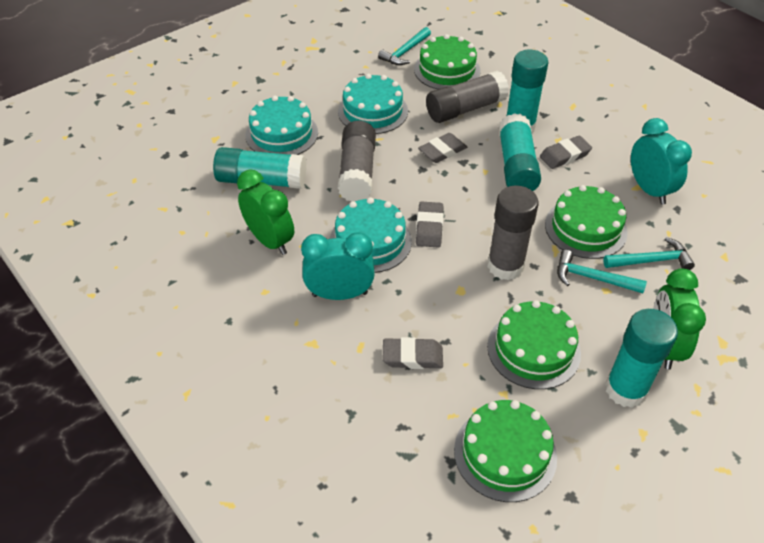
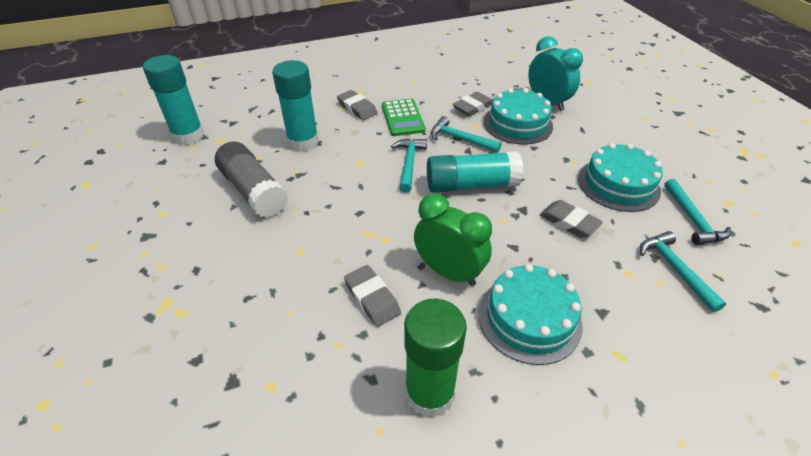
green cake: [414,34,480,89] [454,400,557,502] [487,300,581,389] [545,185,628,259] = 4 -> none = 0
green calculator: none = 0 -> [382,99,426,136] = 1
green clock: [237,170,294,255] [653,268,706,369] = 2 -> [414,194,492,286] = 1
green glue stick: none = 0 -> [404,299,467,418] = 1
grey glue stick: [338,121,376,202] [426,71,509,123] [488,186,539,280] = 3 -> [215,142,288,218] = 1
turquoise clock: [301,232,375,300] [631,118,692,205] = 2 -> [528,36,583,111] = 1
turquoise glue stick: [213,147,306,189] [498,113,541,191] [506,50,549,133] [605,309,678,408] = 4 -> [143,55,204,145] [272,60,319,151] [427,151,523,193] = 3
turquoise hammer: [378,27,431,65] [557,250,647,293] [603,237,695,270] = 3 -> [391,138,427,193] [431,116,501,153] [640,231,726,312] [664,179,731,245] = 4

